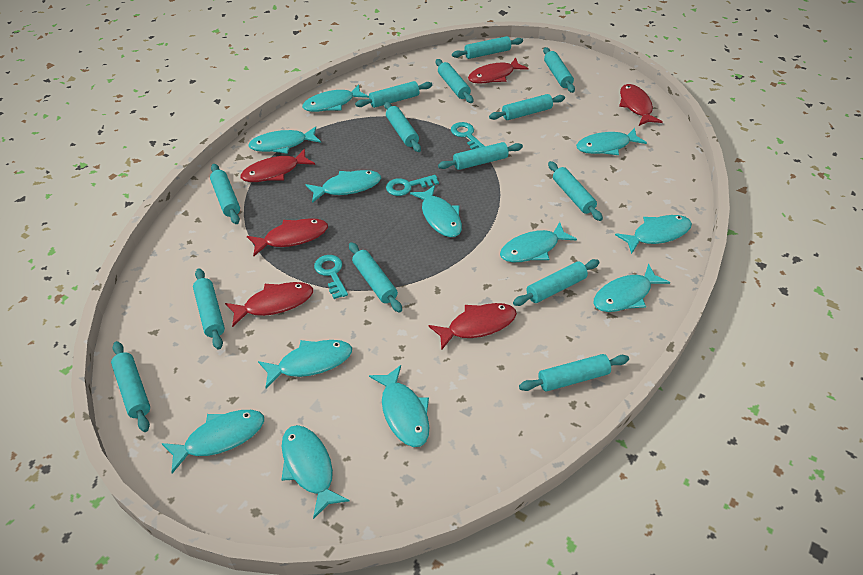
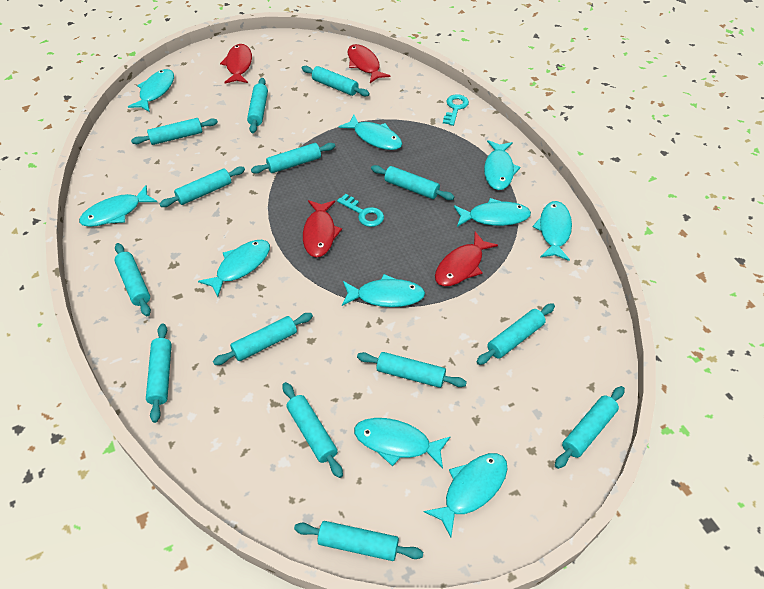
red fish: [225,282,313,327] [240,149,315,182] [247,218,328,256] [428,303,517,350] [468,57,529,84] [619,84,663,126] = 6 -> [220,44,252,84] [303,200,342,257] [348,44,391,83] [435,232,498,286] = 4
turquoise fish: [161,410,264,474] [248,127,321,154] [258,340,352,388] [281,425,349,519] [302,84,369,112] [305,170,381,203] [369,365,429,447] [410,185,462,237] [500,222,577,262] [576,128,647,155] [593,264,670,312] [615,215,692,254] = 12 -> [79,185,157,227] [128,69,174,112] [198,240,270,297] [339,115,402,150] [342,274,425,307] [354,418,451,469] [423,453,508,537] [454,198,531,227] [484,140,521,190] [533,201,572,261] = 10
turquoise key: [314,255,348,299] [386,175,439,196] [451,122,485,149] = 3 -> [337,194,384,227] [443,94,469,126] = 2

